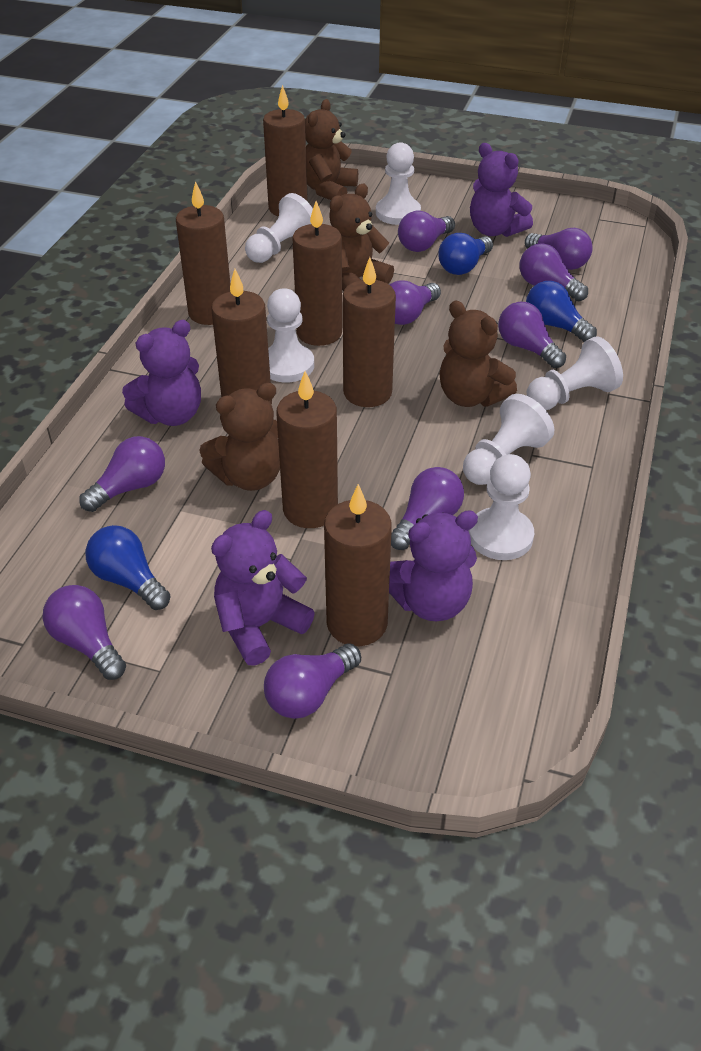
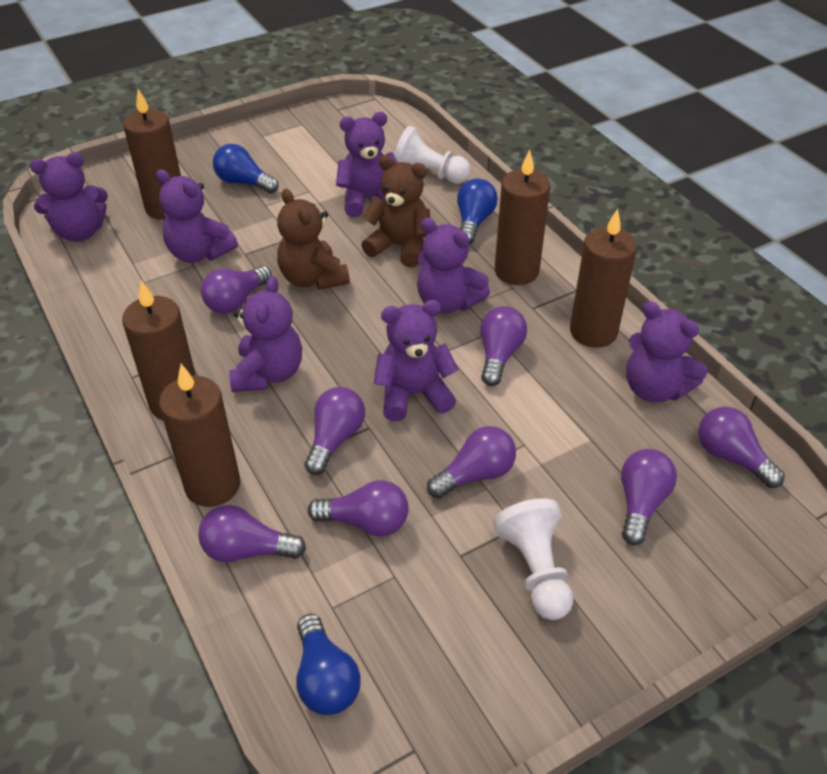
brown candle: [176,181,230,325] [211,269,272,405] [263,85,308,217] [276,371,338,528] [292,201,342,346] [324,484,392,646] [343,257,396,407] = 7 -> [122,280,196,421] [123,89,181,220] [159,364,240,507] [495,150,550,285] [570,209,637,348] = 5
brown teddy bear: [199,383,280,491] [305,99,358,200] [329,184,394,291] [440,301,517,407] = 4 -> [277,189,350,290] [361,155,430,267] = 2
purple light bulb: [43,585,126,680] [79,436,165,512] [264,644,361,719] [389,280,441,325] [391,467,464,550] [398,211,455,252] [498,302,566,368] [520,243,588,301] [525,228,593,270] = 9 -> [198,505,306,562] [201,266,272,314] [305,387,365,475] [308,480,409,536] [427,426,516,498] [480,306,527,386] [621,449,677,545] [698,407,785,488] = 8
purple teddy bear: [122,320,201,426] [211,510,315,666] [389,510,478,621] [470,143,533,237] = 4 -> [30,152,108,242] [156,169,238,263] [229,276,302,392] [336,112,398,217] [374,300,459,421] [417,218,490,314] [626,301,708,403] = 7
white pawn: [245,193,313,263] [267,288,314,382] [376,142,421,225] [463,394,554,485] [469,454,534,560] [527,336,623,410] = 6 -> [394,126,471,184] [493,498,573,620] = 2

